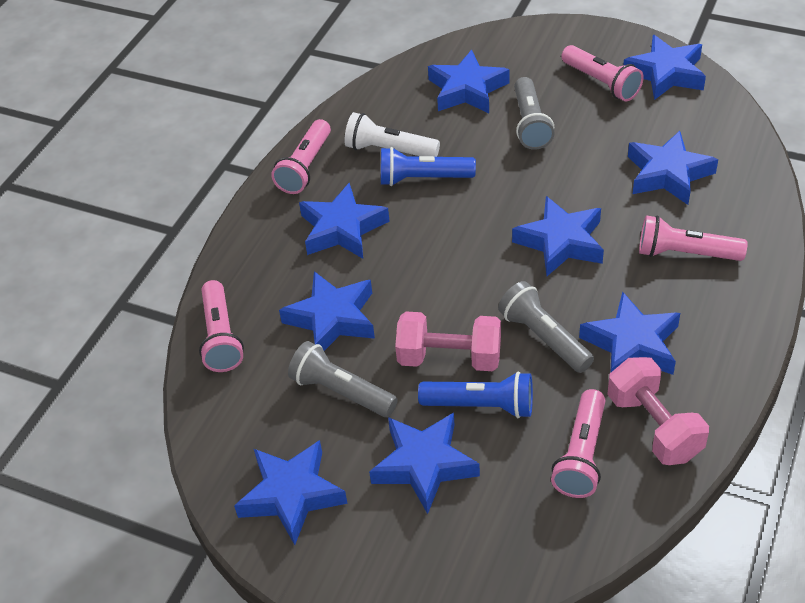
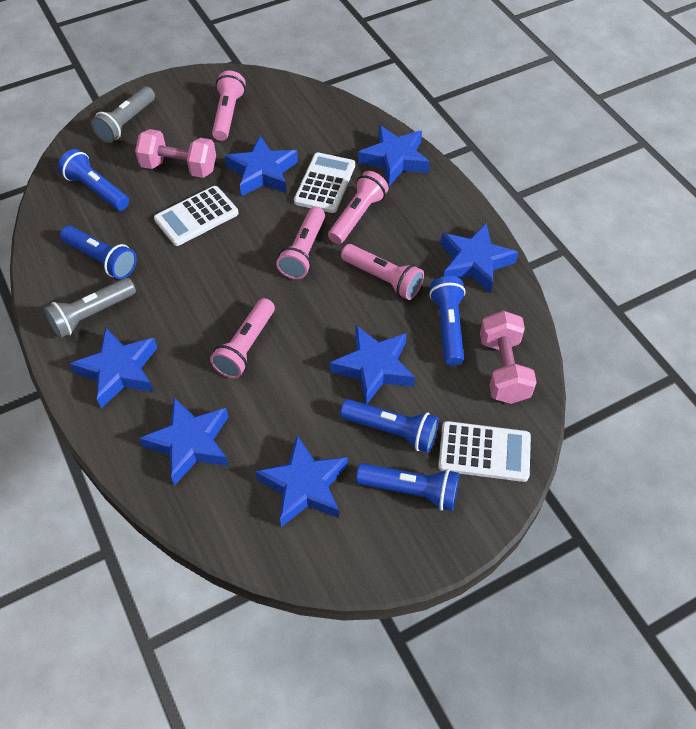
blue flashlight: [381,147,476,186] [418,372,533,418] = 2 -> [58,149,129,211] [60,226,137,279] [340,399,439,453] [356,463,459,511] [429,276,465,366] = 5
blue star: [234,440,348,545] [279,271,375,351] [299,183,390,259] [369,413,480,514] [428,50,509,113] [512,196,604,276] [579,292,680,375] [623,35,706,100] [628,131,718,205] = 9 -> [70,327,157,408] [139,397,229,486] [225,136,298,197] [255,435,348,527] [330,325,415,404] [358,125,430,186] [441,223,518,294] = 7
grey flashlight: [288,341,398,417] [498,281,594,373] [514,77,554,150] = 3 -> [44,278,136,338] [91,87,155,143] = 2
white calculator: none = 0 -> [154,186,239,246] [294,152,355,213] [438,421,531,482] = 3
white flashlight: [344,112,440,157] = 1 -> none = 0

